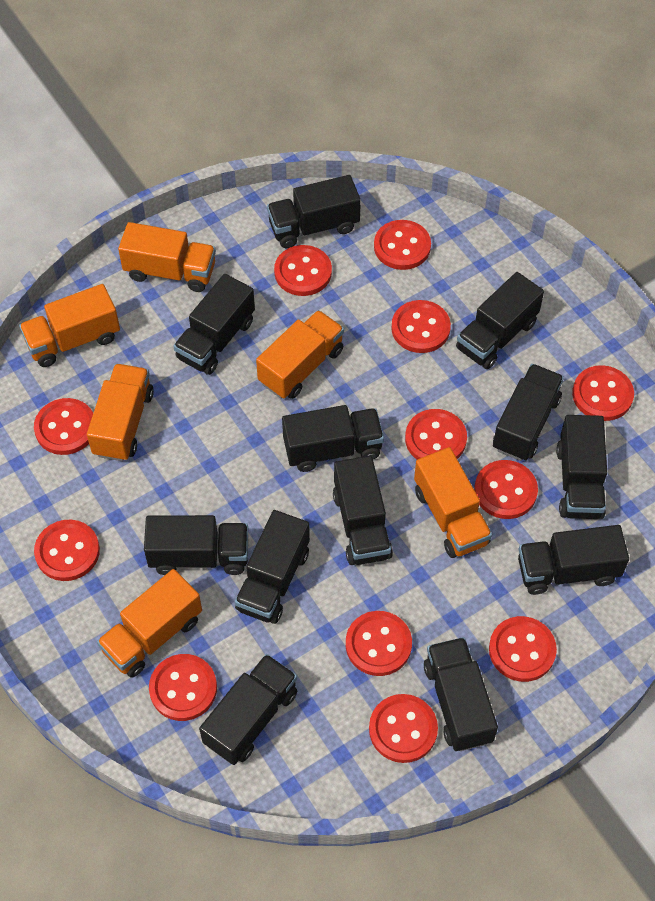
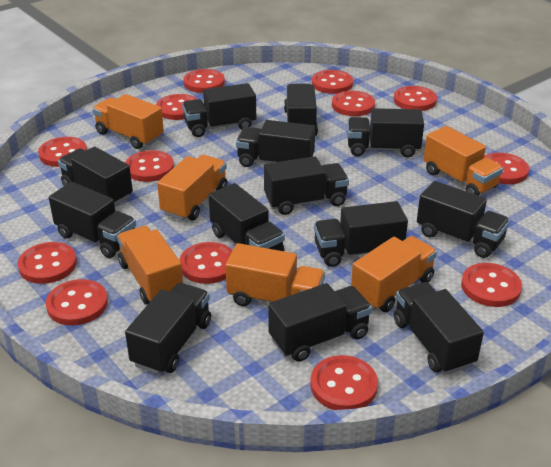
black truck: [144,515,248,575] [173,274,255,375] [199,654,298,765] [235,510,310,624] [267,175,361,248] [282,405,384,472] [333,456,393,565] [424,637,498,751] [456,272,544,370] [493,364,564,461] [518,525,629,595] [556,415,607,519] = 12 -> [49,182,136,258] [58,147,133,206] [125,283,211,375] [182,83,256,137] [208,183,285,251] [236,120,315,167] [264,156,349,215] [268,283,372,362] [284,84,318,136] [314,201,408,267] [348,108,424,158] [394,282,484,374] [417,181,510,258] = 13
red button: [34,398,93,455] [34,520,100,581] [149,654,217,721] [274,245,332,296] [346,611,412,676] [369,694,438,763] [374,220,431,270] [391,300,451,353] [405,409,467,459] [474,460,538,519] [489,616,557,682] [572,365,634,421] = 12 -> [17,242,77,284] [38,137,87,167] [46,279,108,325] [125,150,174,182] [156,94,197,120] [180,242,233,284] [183,69,225,93] [310,355,378,410] [312,70,353,94] [332,91,375,116] [394,86,437,111] [461,263,522,307] [484,153,529,184] = 13

